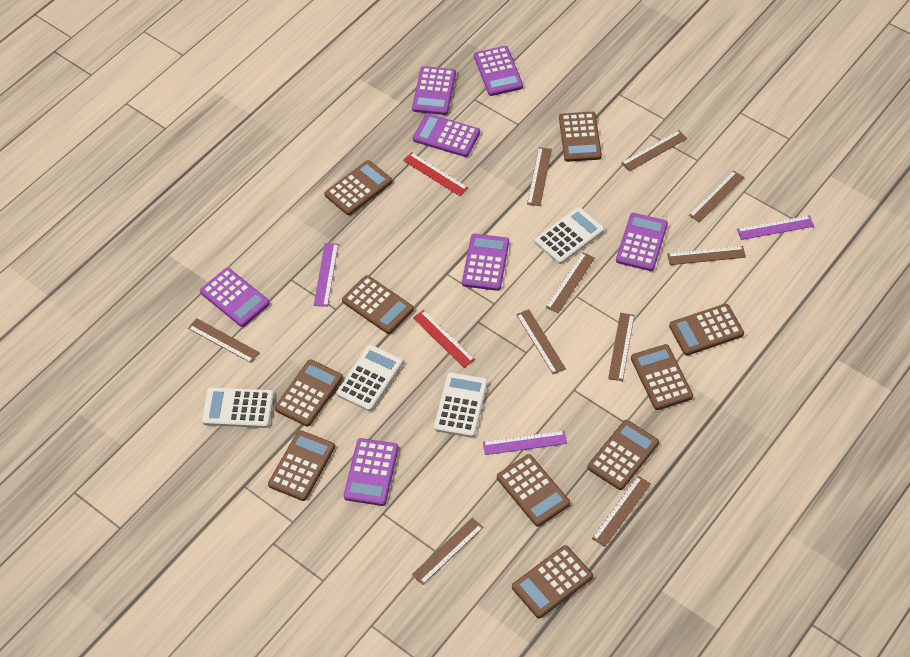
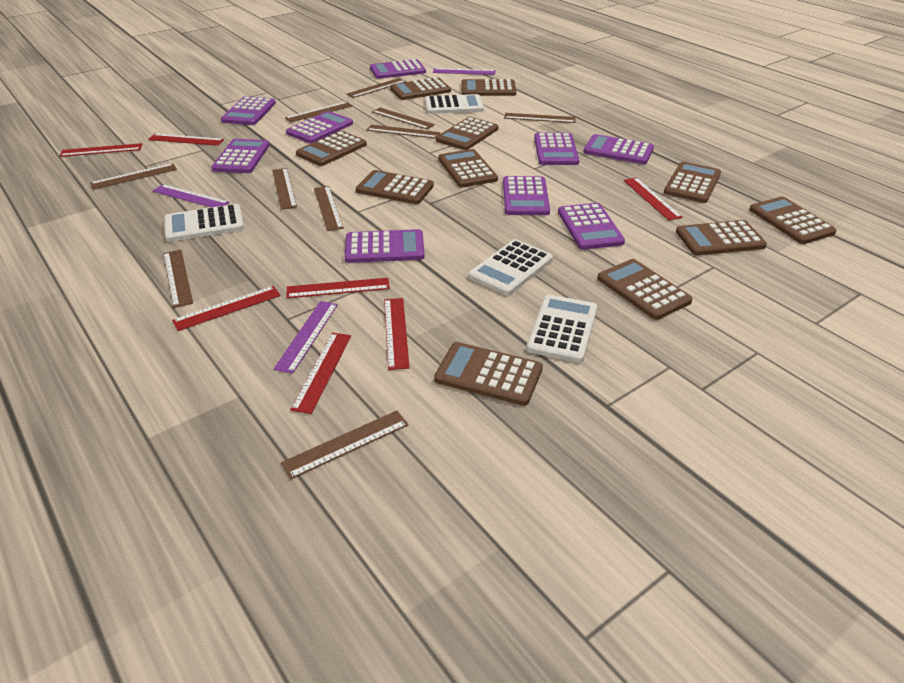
brown calculator: [268,430,335,501] [275,359,343,427] [324,160,392,215] [342,275,414,334] [497,454,570,527] [512,545,593,618] [559,112,602,162] [587,420,659,490] [631,344,693,410] [669,304,744,355] = 10 -> [296,131,367,166] [356,170,434,204] [390,77,451,100] [434,342,543,406] [436,117,498,150] [438,149,498,188] [461,79,516,96] [597,259,693,320] [664,162,721,203] [676,220,767,256] [749,196,837,244] = 11
purple calculator: [200,268,270,327] [344,438,399,506] [412,66,456,115] [413,113,480,157] [462,234,509,291] [474,46,523,96] [616,213,668,271] = 7 -> [212,139,270,173] [221,96,276,125] [286,111,353,143] [345,229,425,263] [370,59,426,79] [503,176,550,215] [534,133,579,165] [558,203,625,250] [583,134,654,164] = 9
red ruler: [403,152,468,196] [413,310,475,368] = 2 -> [60,143,142,157] [148,134,224,146] [172,286,281,331] [286,278,390,298] [290,333,351,414] [384,298,410,370] [624,177,683,221] = 7

